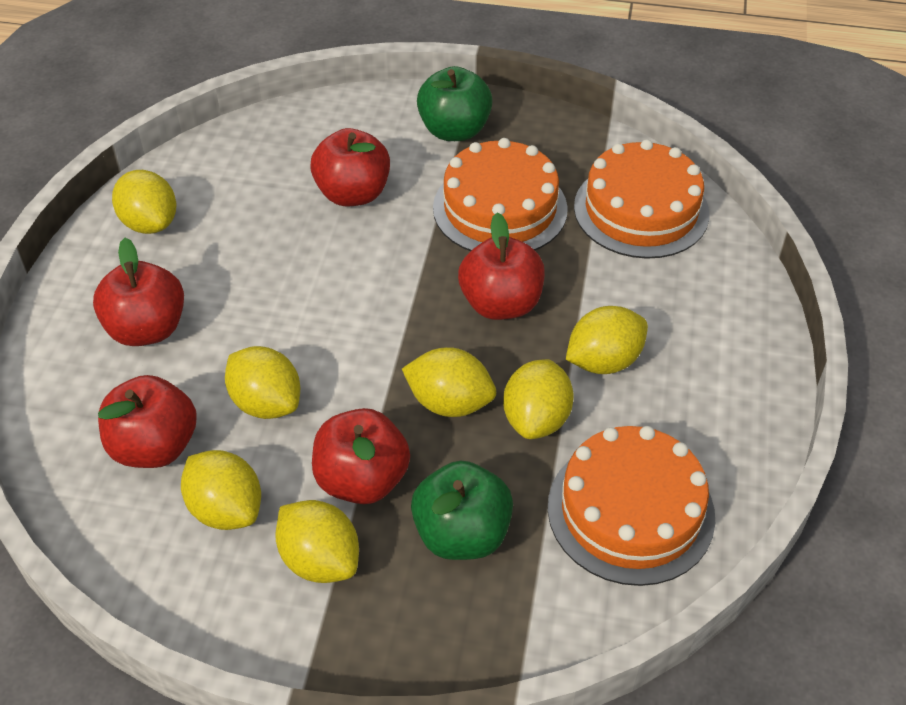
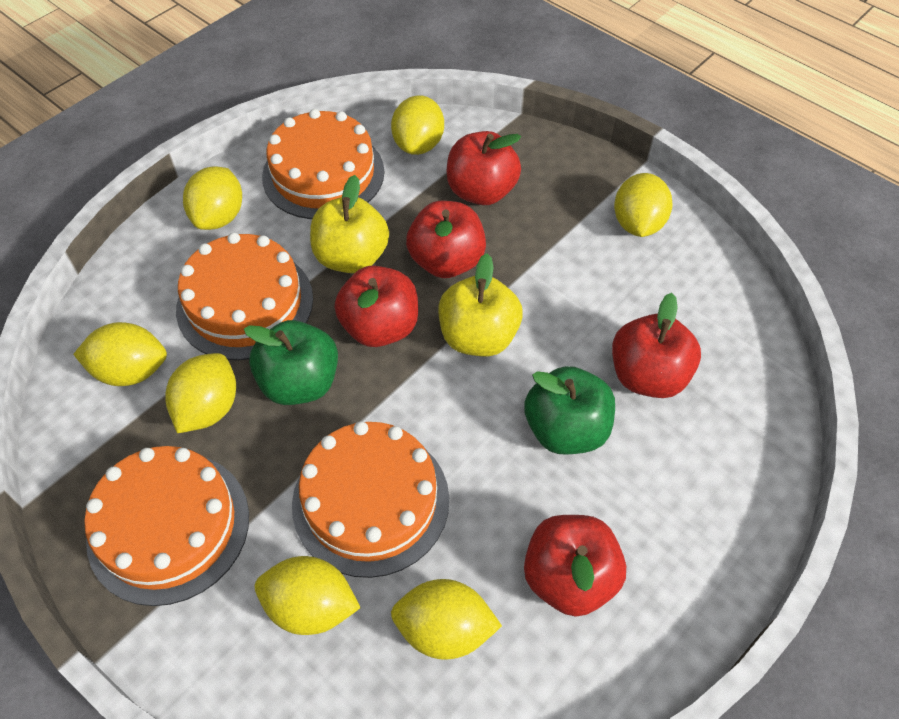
orange cake: [433,138,568,251] [548,426,715,586] [574,139,709,259] = 3 -> [84,446,249,606] [176,232,313,360] [262,109,384,219] [292,421,449,578] = 4
yellow apple: none = 0 -> [310,175,389,273] [438,253,523,357] = 2

